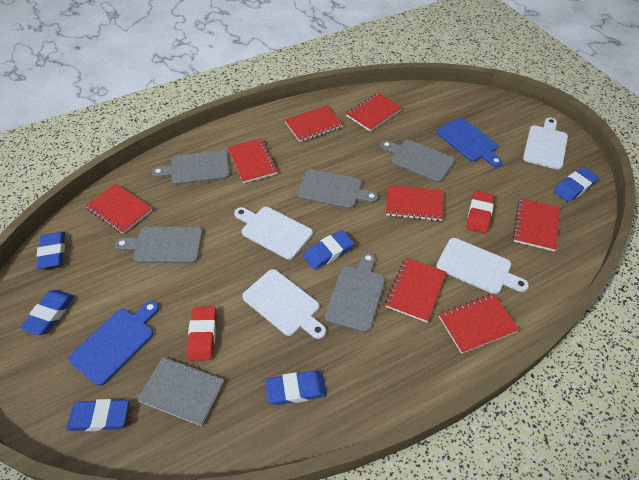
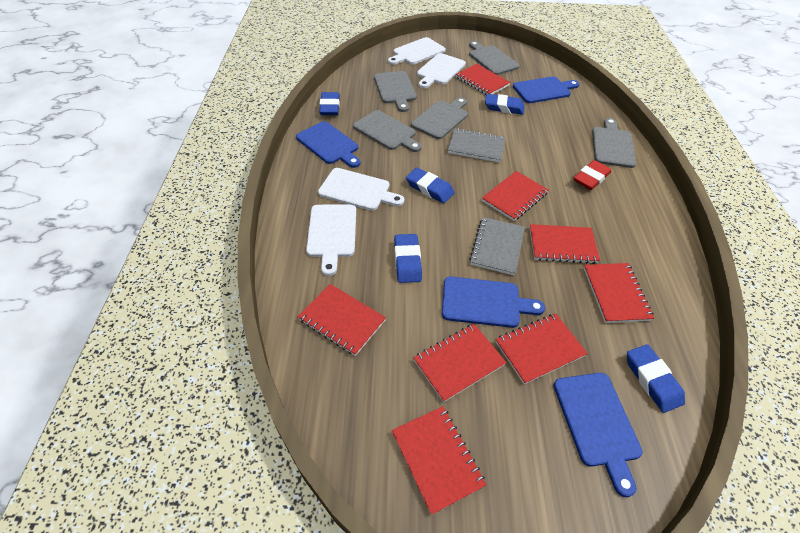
blue cutting board: [68,301,159,386] [437,118,503,167] = 2 -> [296,121,361,168] [442,277,545,328] [513,76,579,103] [553,373,643,497] = 4
blue eraser: [20,290,74,335] [36,232,65,269] [67,399,129,431] [265,371,327,405] [303,230,354,270] [554,167,599,202] = 6 -> [319,92,340,115] [394,234,422,283] [406,167,455,203] [485,94,525,115] [627,344,685,413] = 5
grey notebook: [137,357,224,426] = 1 -> [448,128,506,162] [469,217,525,275] = 2
red eraser: [187,306,217,361] [467,190,494,233] = 2 -> [574,160,611,190] = 1

